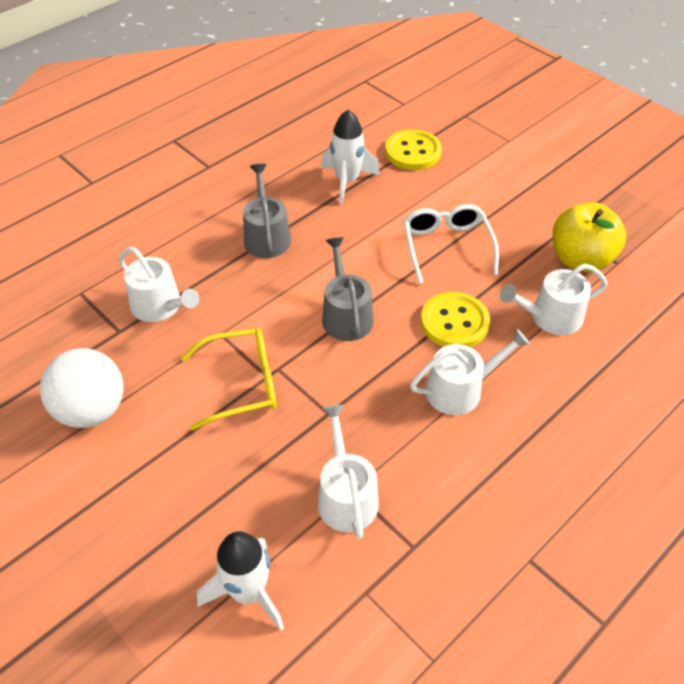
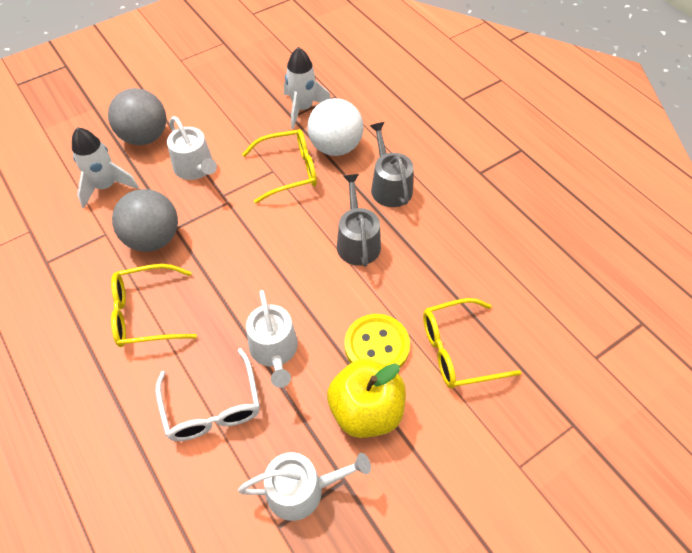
grey ball: none = 0 -> [108,88,167,145] [112,189,178,252] = 2
white watering can: [119,247,199,322] [318,405,379,539] [410,329,530,415] [500,264,608,335] = 4 -> [167,116,217,180] [238,452,371,521] [246,290,298,388] = 3
yellow button: [385,129,442,170] [421,292,490,347] = 2 -> [344,314,410,368] = 1
yellow glasses: [181,329,276,430] = 1 -> [111,264,197,347] [242,129,317,204] [423,298,521,389] = 3

